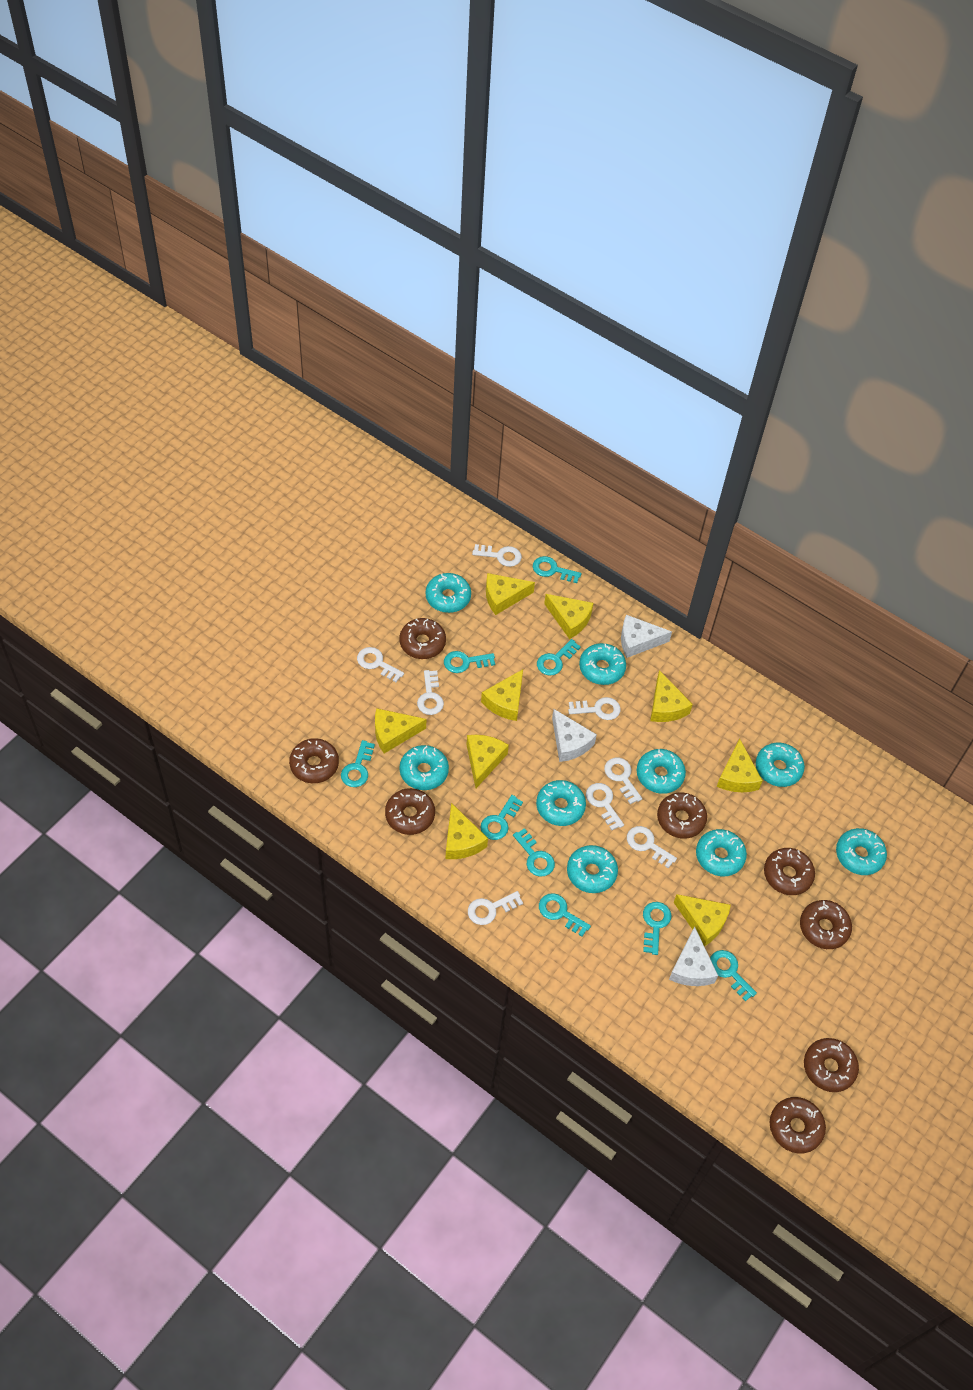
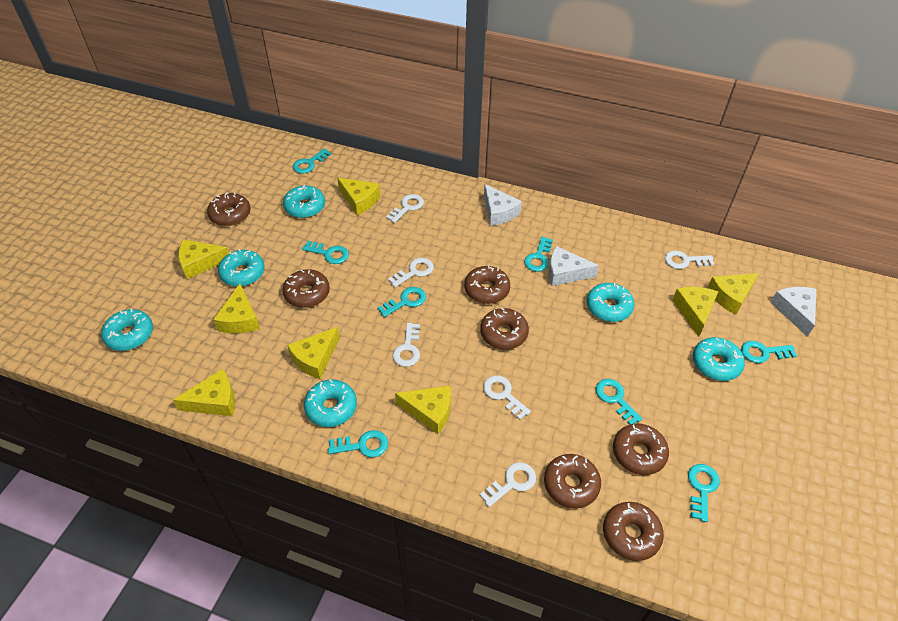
brown donut: [289,738,339,783] [385,788,435,835] [399,618,446,659] [657,792,707,839] [764,848,815,895] [770,1097,826,1153] [800,900,852,949] [804,1038,859,1092] = 8 -> [207,192,251,226] [283,269,330,308] [464,265,510,304] [480,307,529,350] [544,454,601,508] [603,502,664,561] [613,424,669,475] = 7
turquoise donut: [400,745,449,790] [426,573,471,613] [536,780,586,826] [567,845,618,893] [579,643,626,685] [637,749,686,794] [696,829,747,876] [756,743,805,787] [836,828,887,875] = 9 -> [101,309,153,351] [218,249,265,287] [283,185,325,218] [304,379,357,427] [587,283,634,322] [693,337,745,381] = 6
turquoise key: [341,740,375,787] [444,651,495,673] [480,795,523,840] [513,828,555,877] [533,556,581,583] [537,639,581,676] [539,893,591,937] [643,902,671,955] [710,950,757,1002] = 9 -> [293,149,331,174] [302,241,349,264] [328,430,388,457] [378,287,426,317] [524,237,553,272] [596,379,642,425] [688,464,720,522] [741,341,797,363] = 8
white key: [357,647,404,682] [417,670,444,715] [468,891,523,925] [472,544,522,567] [568,697,621,720] [586,783,624,830] [604,758,642,804] [627,826,677,868] = 8 -> [386,194,424,223] [388,258,434,287] [393,323,420,367] [480,462,536,507] [483,375,531,420] [665,250,714,269] = 6
yellow cheese: [375,708,426,753] [445,803,488,859] [466,735,509,788] [481,669,523,721] [486,573,535,615] [544,594,593,639] [650,670,693,722] [674,894,731,947] [717,739,763,792] = 9 -> [173,369,235,416] [178,239,229,279] [213,284,260,333] [287,327,339,379] [337,178,380,215] [395,386,451,434] [673,287,718,336] [708,273,759,315] = 8

